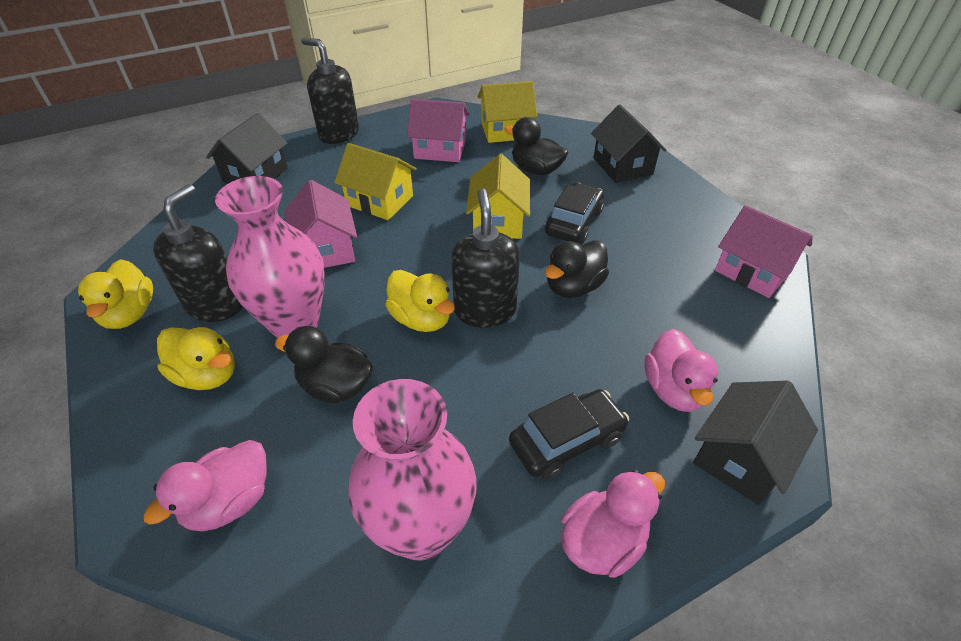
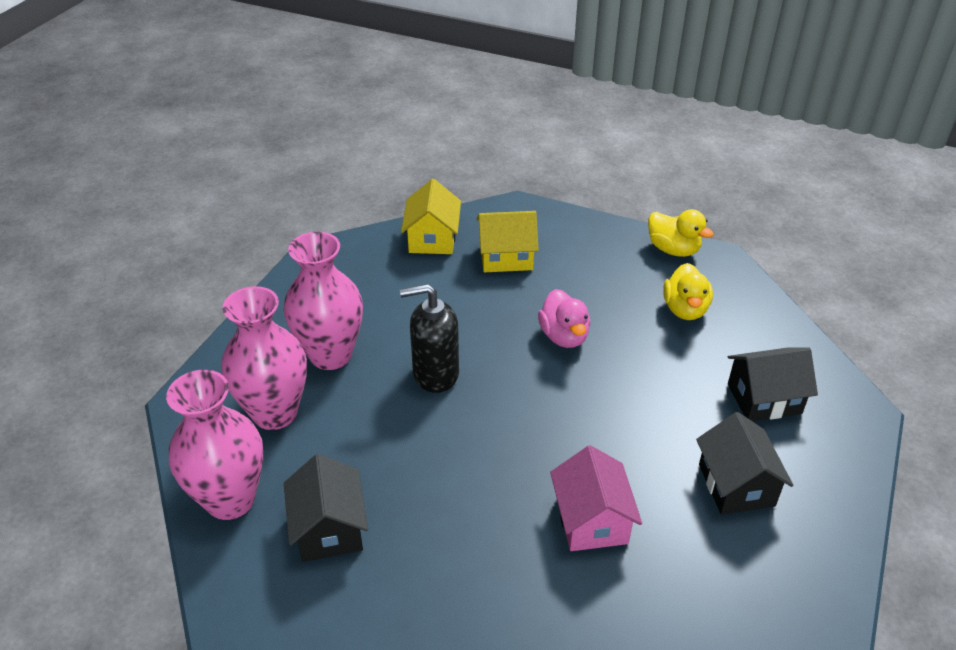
black car: [509,389,629,480] [545,183,604,244] = 2 -> none = 0
black duck: [275,326,373,403] [504,117,568,175] [545,240,609,298] = 3 -> none = 0
black soap dispenser: [153,184,243,322] [301,37,359,144] [451,188,520,327] = 3 -> [400,284,459,393] = 1
pink duck: [143,440,267,532] [561,470,665,578] [645,329,718,412] = 3 -> [538,289,590,348] = 1
pink house: [284,180,357,268] [407,99,469,162] [715,205,812,298] = 3 -> [550,445,642,551] = 1
pink vase: [215,176,325,338] [348,379,477,560] = 2 -> [166,370,264,520] [221,286,307,430] [284,232,363,370] = 3
yellow duck: [78,259,153,329] [157,327,235,390] [385,270,455,332] = 3 -> [648,209,714,257] [663,263,713,320] = 2
yellow house: [334,143,417,220] [466,154,530,239] [478,81,537,143] = 3 -> [401,179,461,254] [477,211,539,272] = 2

